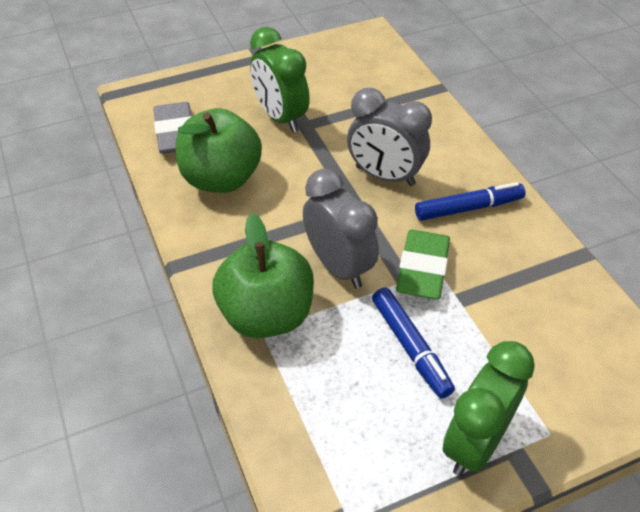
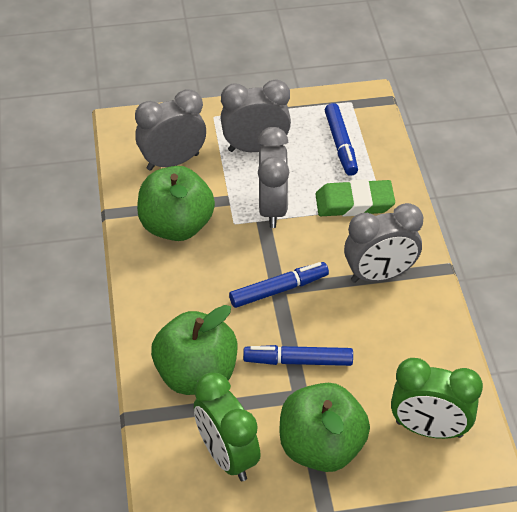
blue marker: [372,288,455,399] [415,182,526,221] = 2 -> [229,262,329,308] [243,345,353,366] [325,103,358,176] = 3
green apple: [175,108,262,193] [212,213,314,338] = 2 -> [137,166,215,241] [151,305,237,395] [280,383,370,472] = 3
grey clock: [303,169,379,289] [347,88,432,186] = 2 -> [135,89,206,171] [220,79,291,152] [258,127,289,228] [344,203,423,283] = 4
grey eraser: [153,102,192,154] = 1 -> none = 0

